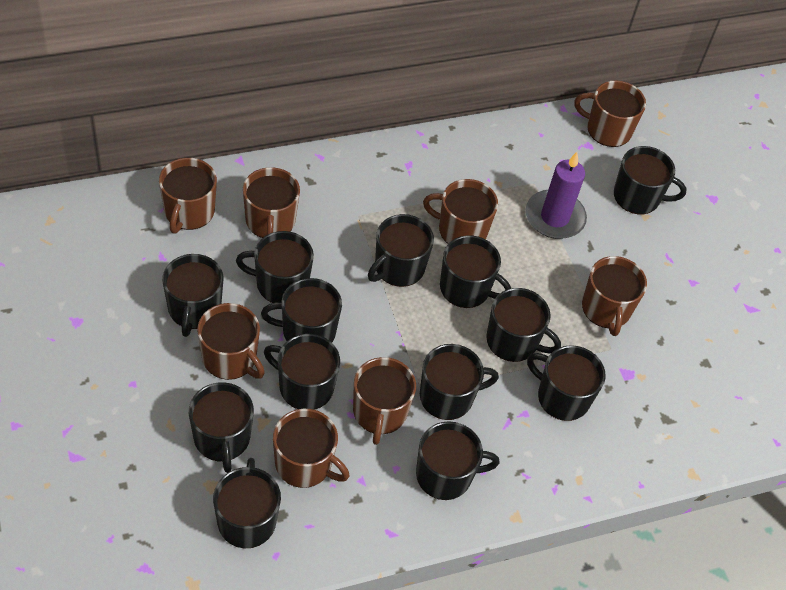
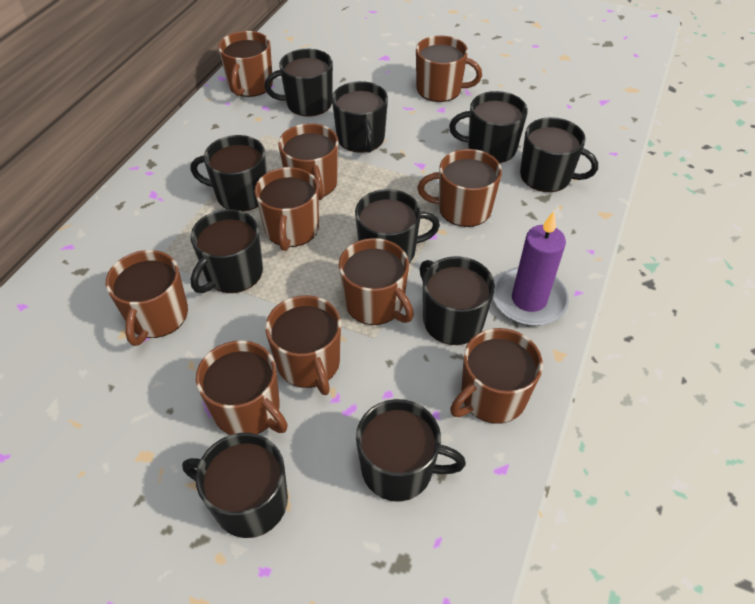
black mug: [162,254,224,337] [189,382,254,473] [213,458,281,549] [236,231,314,303] [261,278,342,342] [264,334,340,410] [368,214,434,287] [416,421,500,500] [420,344,499,420] [440,235,511,308] [486,288,561,362] [527,345,606,421] [614,146,687,214] = 13 -> [182,433,288,538] [191,135,267,212] [191,209,263,293] [264,49,333,117] [332,81,388,153] [355,189,440,263] [356,399,466,502] [420,256,495,345] [449,91,528,163] [520,117,598,192] = 10
brown mug: [159,158,217,234] [197,303,265,380] [243,167,300,238] [273,409,349,488] [353,357,416,445] [423,179,498,244] [574,81,646,147] [582,256,647,336] = 8 -> [106,250,188,346] [196,340,288,435] [218,31,273,97] [254,167,319,251] [265,295,341,395] [278,123,339,200] [339,238,414,325] [416,35,482,102] [417,149,502,227] [450,328,543,424] = 10

